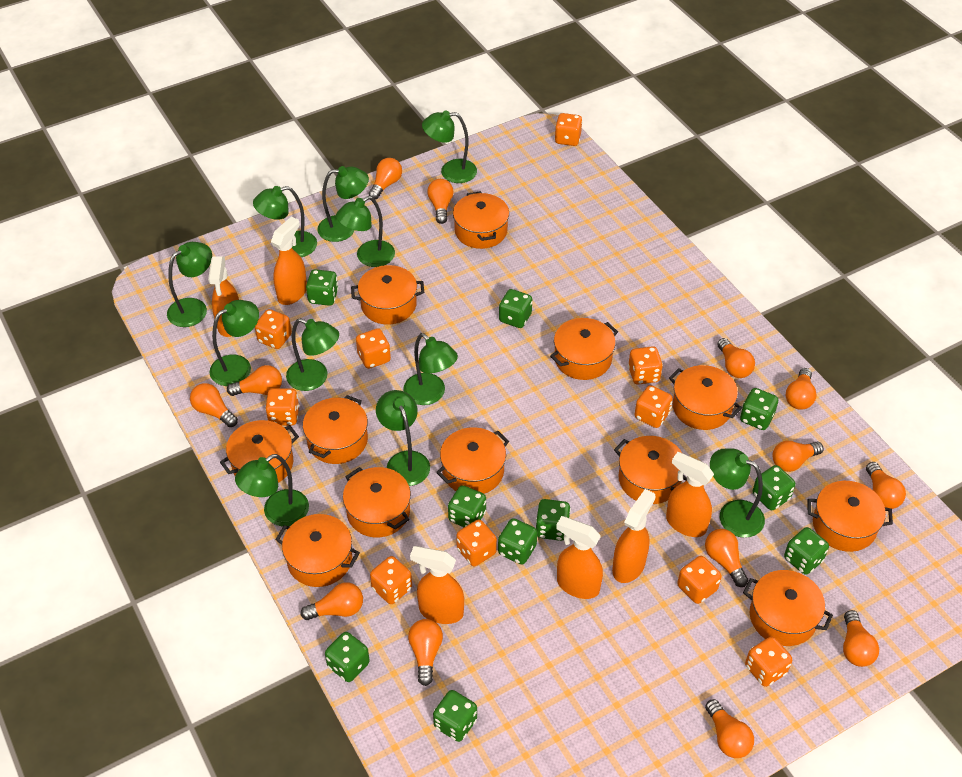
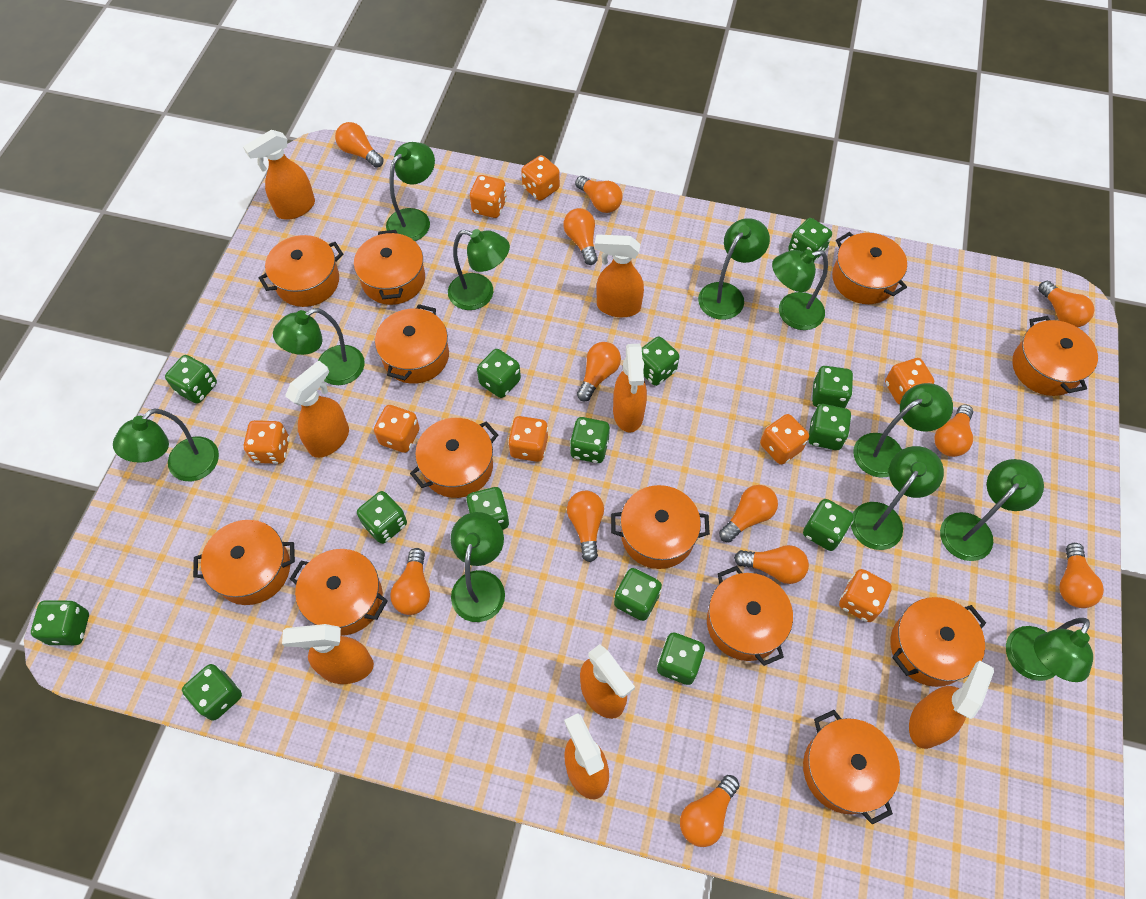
green dice: [306,269,339,306] [325,632,370,682] [433,690,477,742] [448,485,486,527] [498,518,537,564] [499,289,532,328] [536,499,571,541] [740,388,778,430] [753,465,795,510] [784,527,829,575] = 10 -> [31,600,89,645] [165,355,217,404] [182,664,242,721] [357,491,407,544] [466,487,510,530] [477,349,521,398] [570,417,610,463] [614,568,662,621] [642,336,679,386] [657,633,705,685] [788,218,832,262] [803,499,854,551] [808,404,852,450] [812,366,853,408] = 14
orange dice: [255,309,292,349] [265,388,299,425] [356,328,391,369] [370,556,412,604] [456,520,497,566] [555,113,583,146] [628,346,663,385] [635,385,673,428] [677,556,722,604] [745,636,792,687] = 10 -> [243,420,290,464] [374,405,420,453] [470,175,507,218] [508,416,548,462] [521,155,560,201] [760,414,809,465] [839,569,892,622] [885,358,934,405] = 8
orange light bulb: [190,383,238,427] [227,365,282,396] [301,582,363,620] [369,158,402,200] [408,619,443,686] [427,179,454,224] [705,529,748,587] [705,699,754,758] [717,338,755,378] [773,441,823,472] [786,368,817,410] [843,610,879,667] [866,462,906,509] = 13 -> [335,122,384,168] [390,548,430,615] [563,208,598,265] [567,491,604,562] [575,176,623,213] [577,342,621,402] [680,775,740,847] [719,485,778,542] [734,545,809,584] [934,405,973,457] [1038,281,1094,327] [1059,543,1104,608] = 12
orange spray bottle: [208,257,239,337] [271,217,307,305] [410,546,464,624] [556,516,603,599] [612,489,656,583] [666,452,714,537] = 6 -> [243,130,315,220] [282,624,374,684] [285,360,349,458] [564,713,609,799] [580,644,635,719] [595,234,644,317] [613,344,647,433] [909,660,994,749] = 8

